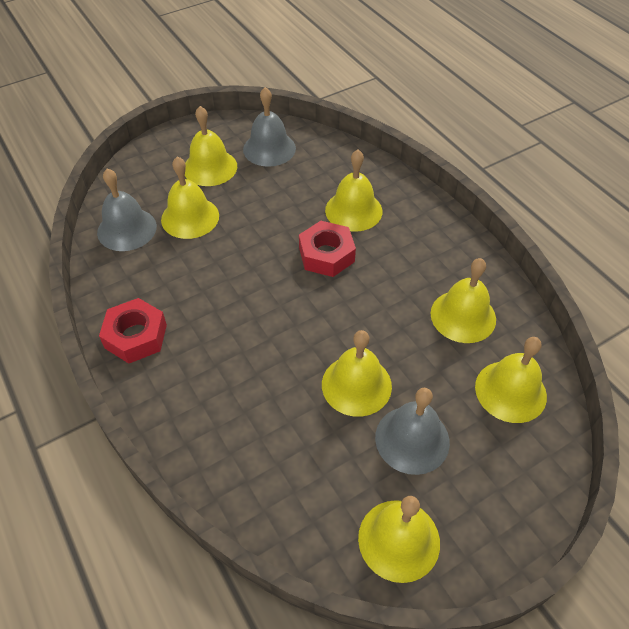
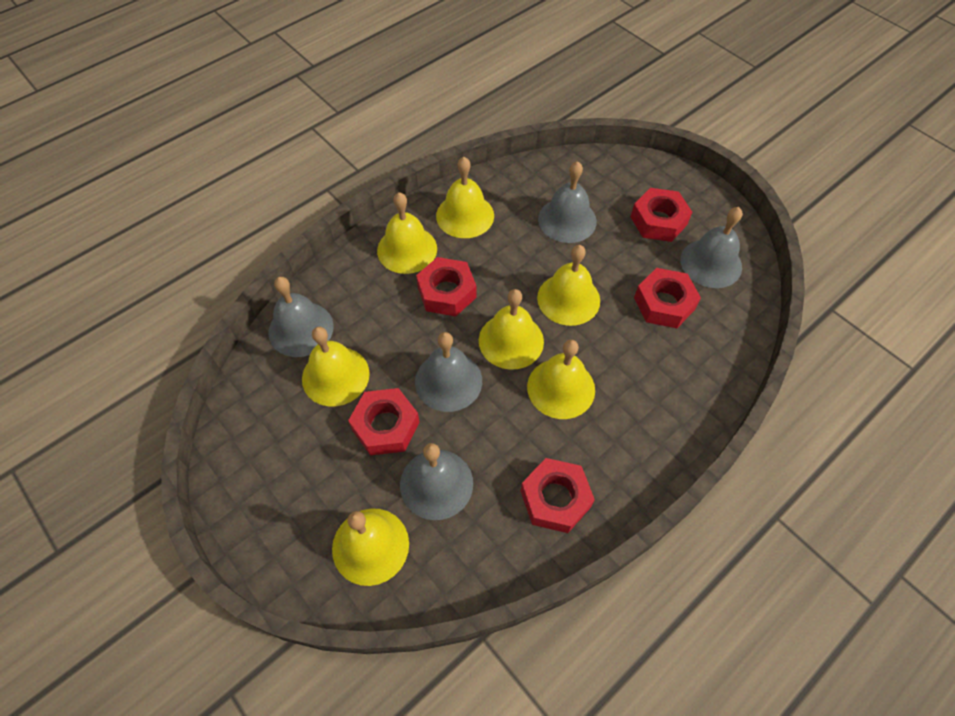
grey bell: [97,168,157,251] [243,87,296,167] [375,388,450,475] = 3 -> [268,277,334,357] [400,443,473,520] [415,332,482,412] [538,161,597,243] [680,207,742,288] = 5
red nut: [99,298,167,363] [299,221,356,277] = 2 -> [348,388,420,456] [416,257,476,317] [521,458,595,533] [631,188,692,242] [634,268,701,328] = 5

